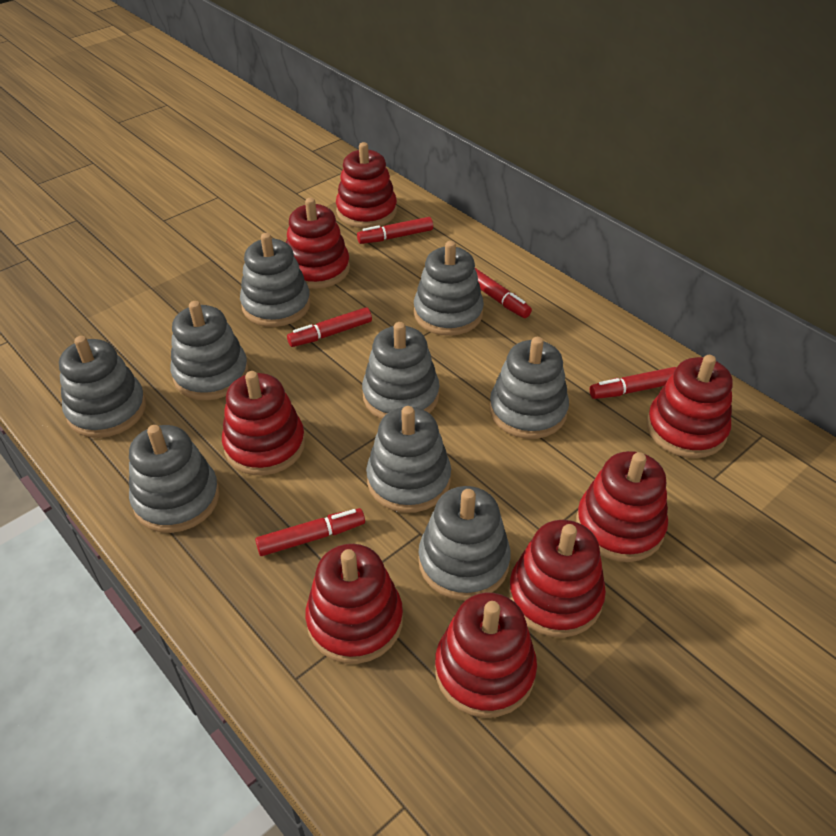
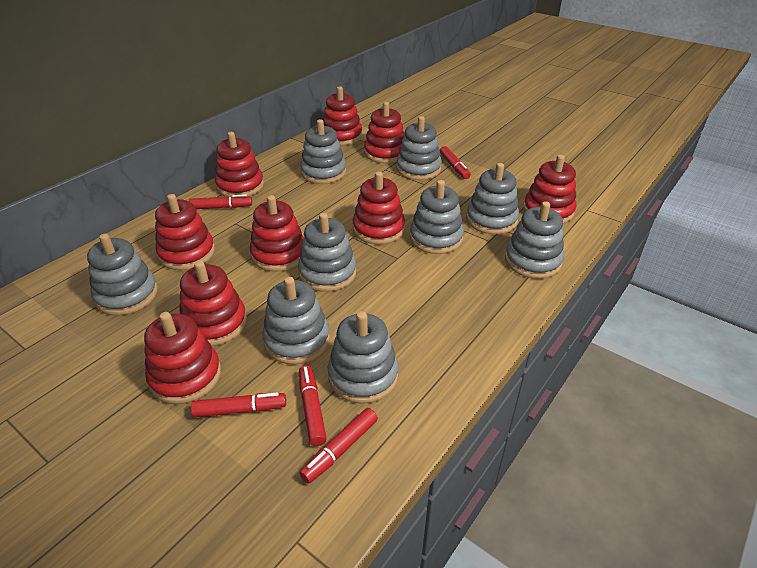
red stacking toy: [222,371,305,475] [286,198,350,289] [305,544,403,664] [336,142,397,228] [435,593,537,718] [509,520,606,638] [576,451,668,562] [647,355,733,458] = 8 -> [144,312,221,404] [155,194,215,270] [179,261,247,346] [215,132,264,197] [250,195,304,272] [323,86,362,145] [352,172,405,244] [364,102,405,163] [523,155,576,224] = 9

